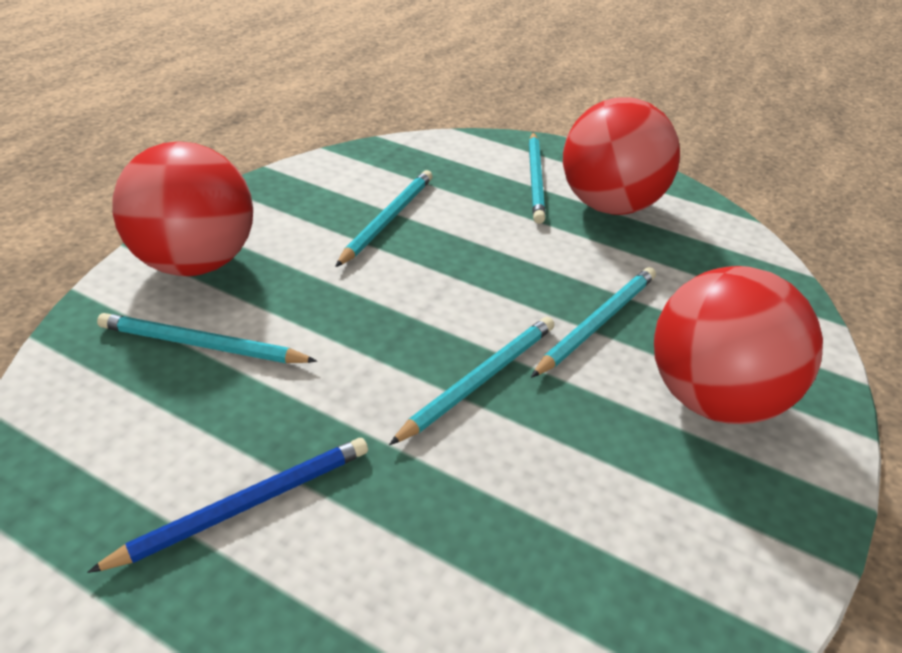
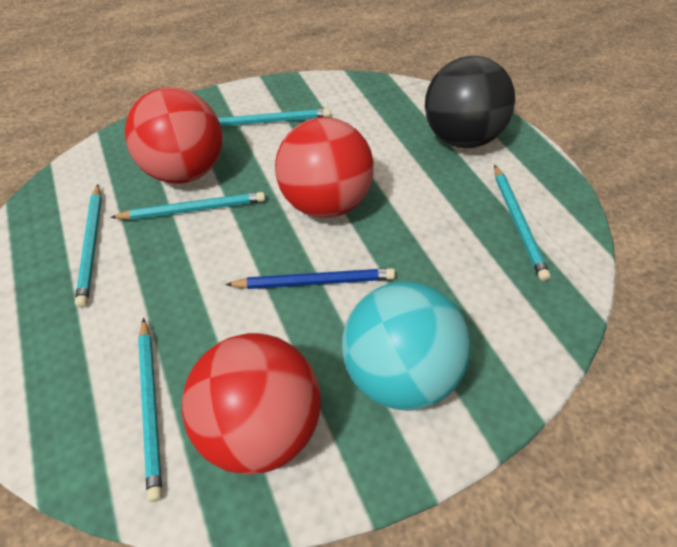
black ball: none = 0 -> [425,56,515,148] = 1
turquoise ball: none = 0 -> [342,281,471,411] = 1

